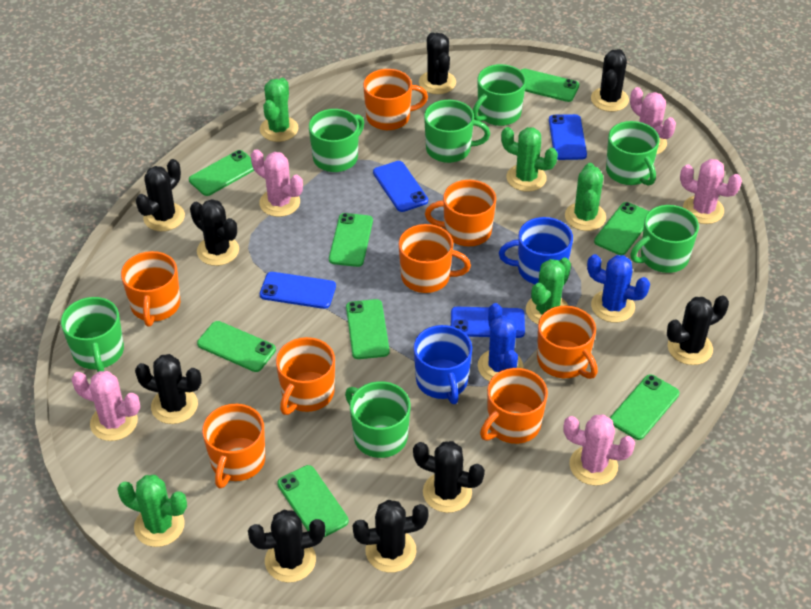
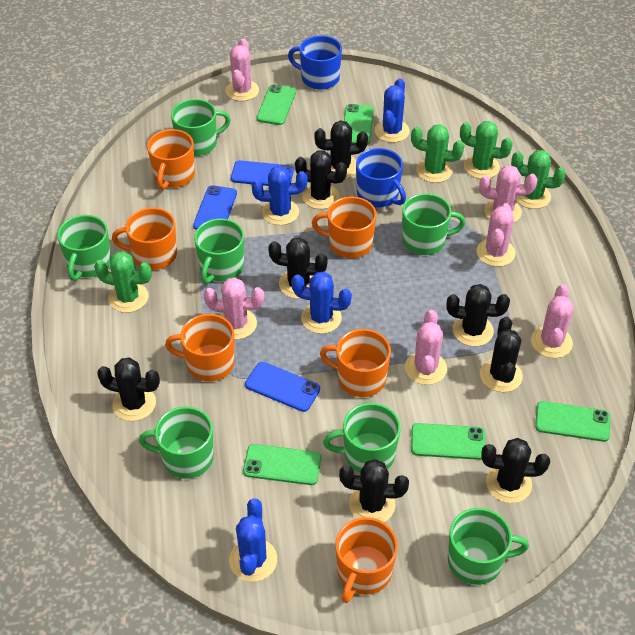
black cactus: [135,354,202,424] [136,159,185,231] [190,199,239,266] [248,510,325,583] [353,500,429,573] [413,441,485,513] [419,32,456,94] [591,49,629,112] [667,295,729,365] = 9 -> [97,357,160,421] [268,237,328,299] [295,150,347,209] [314,120,368,178] [339,459,409,522] [446,284,510,346] [480,317,523,392] [481,438,550,503] = 8
blue cactus: [478,303,523,382] [587,254,650,323] = 2 -> [229,498,277,582] [252,166,307,225] [291,271,352,334] [375,78,410,143] = 4
blue phone: [260,272,336,309] [373,161,428,212] [451,307,525,338] [549,114,587,160] = 4 -> [193,185,237,230] [231,160,294,186] [245,362,320,412] = 3
green cactus: [117,475,187,547] [260,78,299,142] [501,127,558,192] [526,258,571,324] [565,163,606,231] = 5 -> [94,251,152,313] [411,124,464,183] [460,121,513,179] [511,150,566,209] = 4
green phone: [189,150,254,196] [197,321,276,372] [277,465,349,537] [329,213,373,267] [346,299,390,359] [521,69,579,102] [594,202,649,255] [610,374,679,440] = 8 -> [243,444,321,485] [257,84,296,125] [344,104,374,145] [411,423,486,460] [535,401,610,442] = 5
orange mug: [121,251,180,327] [202,404,265,488] [276,337,335,415] [363,69,428,130] [399,224,471,293] [425,180,496,247] [480,368,548,444] [537,306,598,379] = 8 -> [112,208,177,270] [147,129,195,190] [165,314,235,381] [312,196,377,258] [320,329,391,397] [335,517,398,603] = 6
pink cactus: [71,371,140,441] [251,149,303,217] [563,414,635,486] [630,87,676,155] [680,159,742,224] = 5 -> [204,277,264,340] [225,39,259,101] [405,310,447,385] [477,203,515,267] [479,165,537,223] [531,284,574,358] = 6

